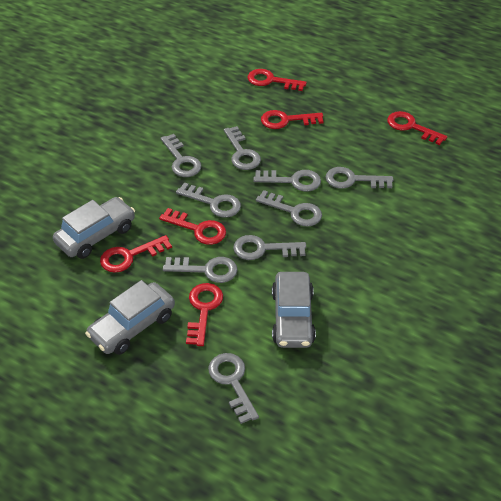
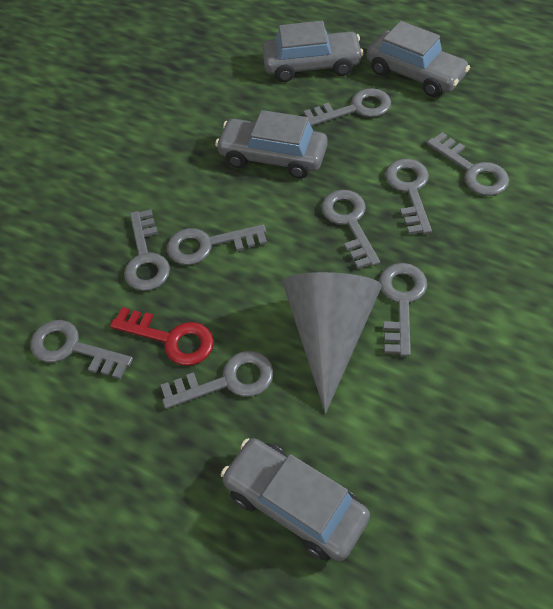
grey car: [53,197,135,259] [85,280,175,355] [272,272,316,348] = 3 -> [215,110,328,179] [221,438,370,561] [262,21,364,82] [366,21,470,97] = 4
grey cone: none = 0 -> [282,272,382,413] = 1
red key: [100,235,172,273] [159,208,226,245] [186,283,223,346] [247,69,307,91] [261,110,324,129] [387,111,447,145] = 6 -> [110,307,214,366] = 1

